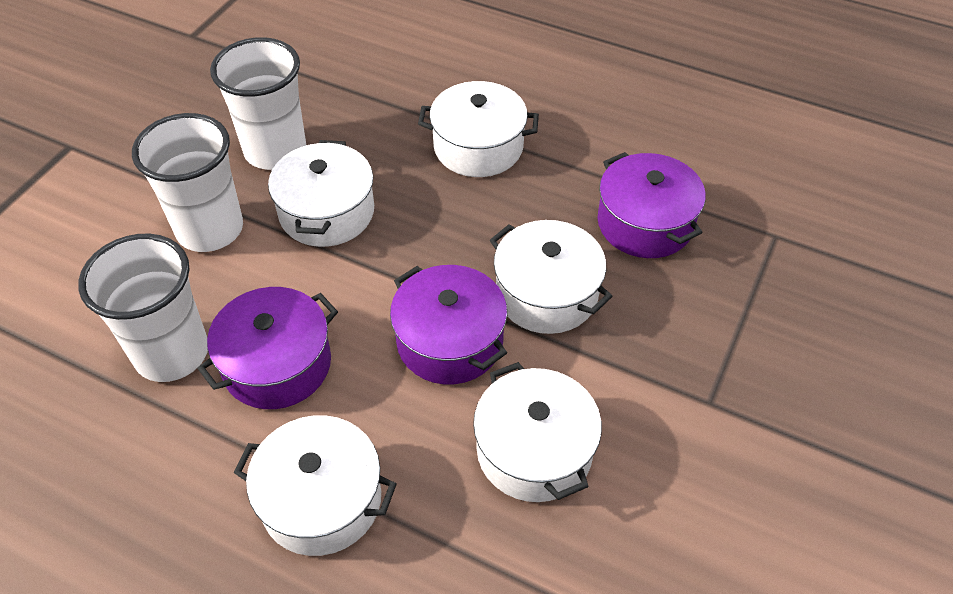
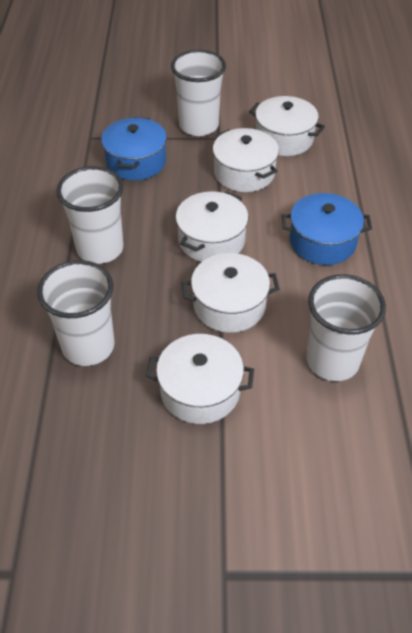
blue pot: none = 0 -> [101,117,167,180] [281,193,372,265] = 2
purple pot: [197,287,338,409] [390,265,507,384] [597,152,706,258] = 3 -> none = 0
white cup: [78,234,208,382] [132,113,243,252] [210,37,306,170] = 3 -> [37,260,114,366] [56,166,123,264] [171,50,226,136] [306,274,386,381] = 4

